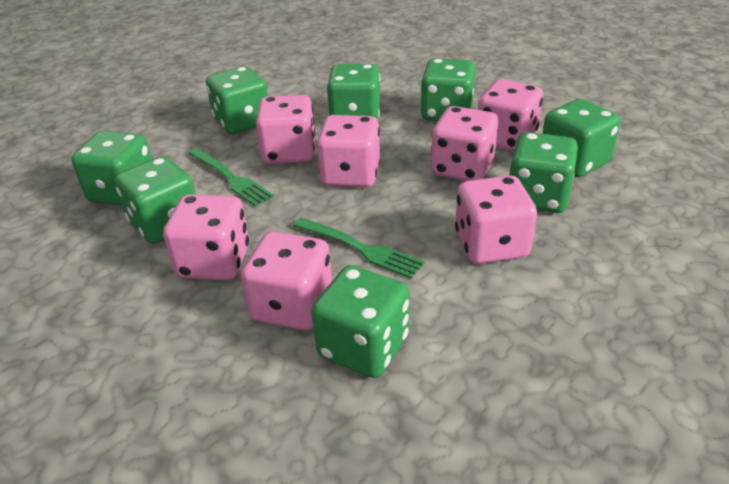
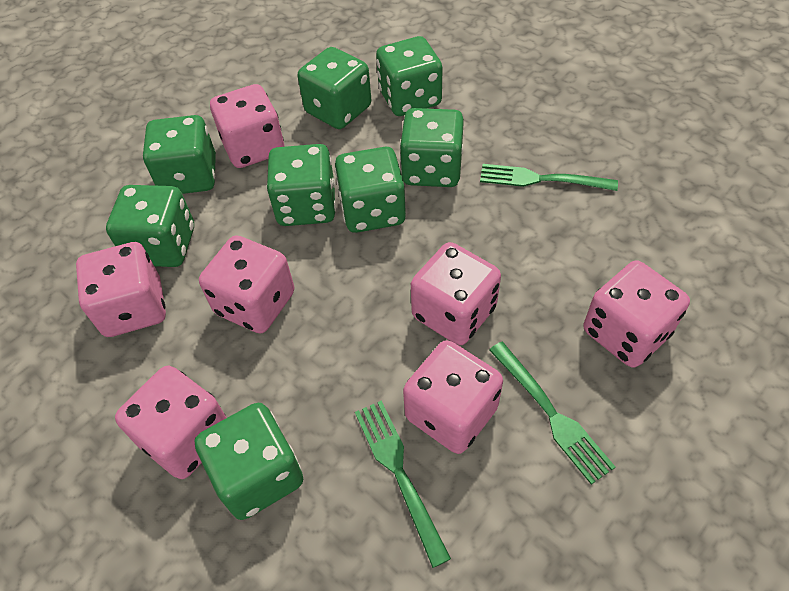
green fork: [189,148,274,207] [293,217,424,279] = 2 -> [355,400,451,568] [480,164,618,191] [489,342,615,485] = 3

